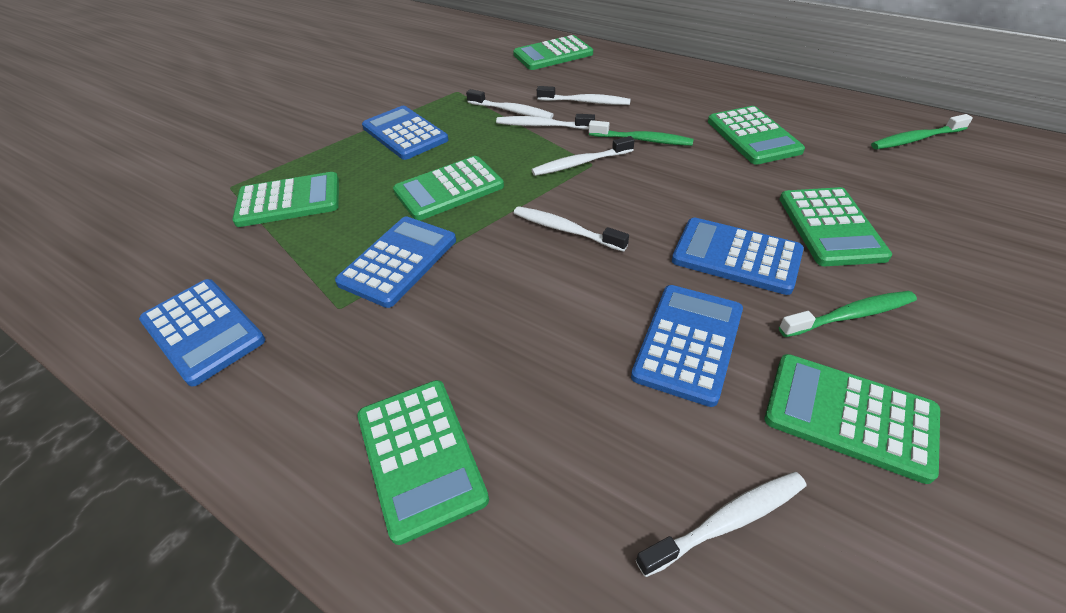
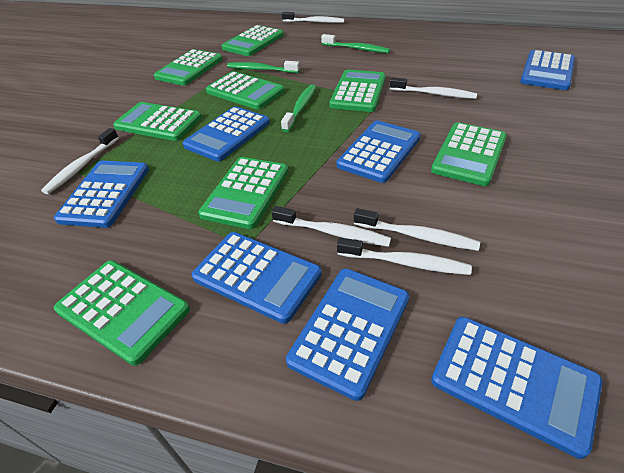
blue calculator: [139,279,265,387] [335,216,456,308] [362,106,448,160] [631,285,743,407] [672,218,804,295] = 5 -> [54,160,149,228] [183,106,270,162] [191,232,322,324] [286,269,409,401] [337,121,421,183] [431,317,603,459] [520,50,575,90] = 7
green calculator: [232,172,339,227] [357,380,489,545] [393,156,504,221] [513,35,593,70] [708,106,805,165] [765,354,940,484] [780,187,892,266] = 7 -> [54,261,190,366] [113,102,202,141] [154,49,223,86] [198,157,288,229] [206,71,284,110] [221,25,284,56] [329,70,386,112] [431,122,507,186] = 8

